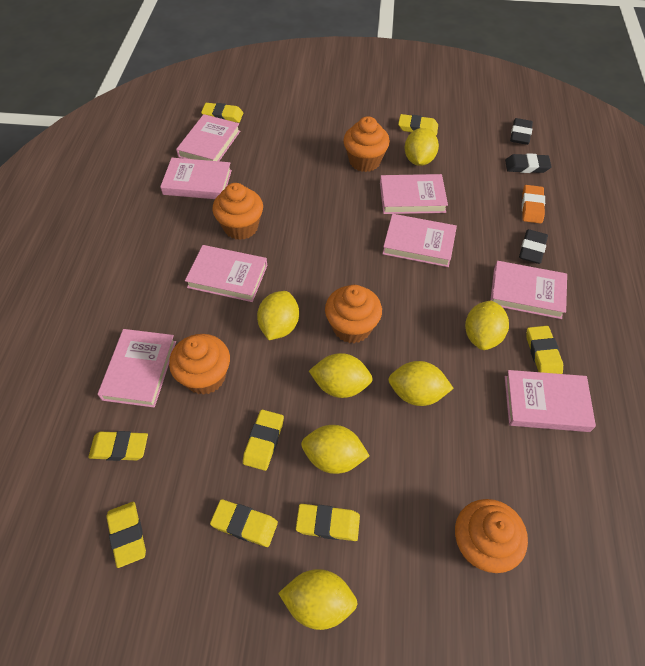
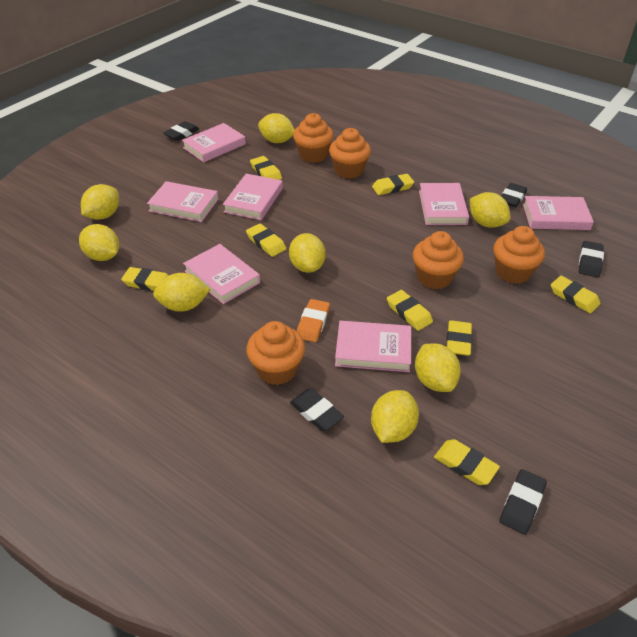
black eraser: [505,153,552,173] [510,118,533,145] [519,229,548,264] = 3 -> [163,121,199,141] [290,389,344,431] [499,469,547,535] [501,183,527,207] [579,241,604,277] = 5
pink book: [98,329,176,407] [160,158,232,199] [176,114,240,161] [185,245,267,302] [380,174,448,214] [383,214,457,267] [490,261,567,319] [505,370,596,432] = 8 -> [147,181,218,222] [182,123,246,162] [183,244,260,304] [223,174,283,220] [335,321,411,372] [419,183,469,225] [523,196,594,230] = 7
yellow lemon: [257,291,299,340] [278,569,358,630] [301,425,370,474] [309,353,373,398] [388,361,454,406] [404,128,439,166] [465,300,509,350] = 7 -> [79,224,119,261] [81,184,119,220] [153,273,210,312] [258,113,295,143] [289,233,326,273] [371,390,419,443] [415,343,461,392] [470,192,510,228] = 8

